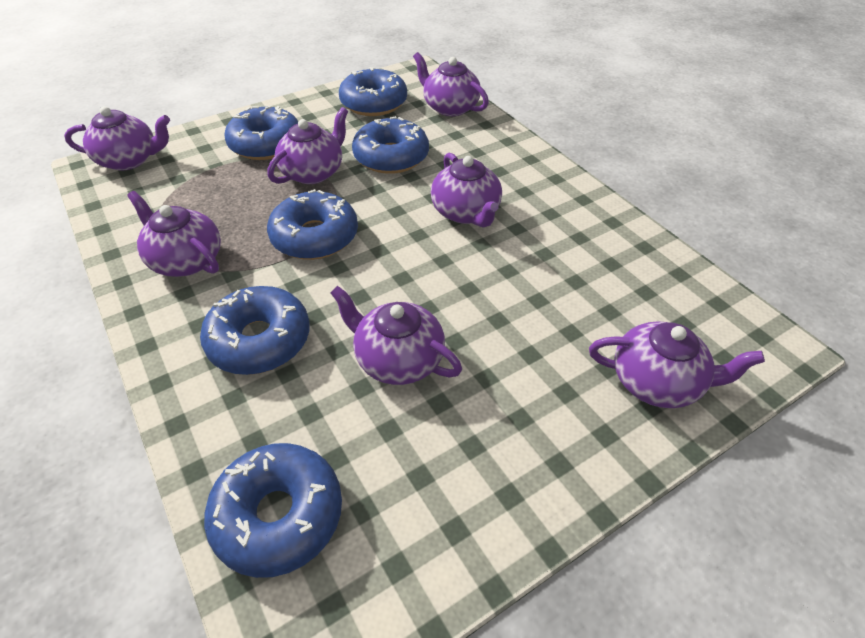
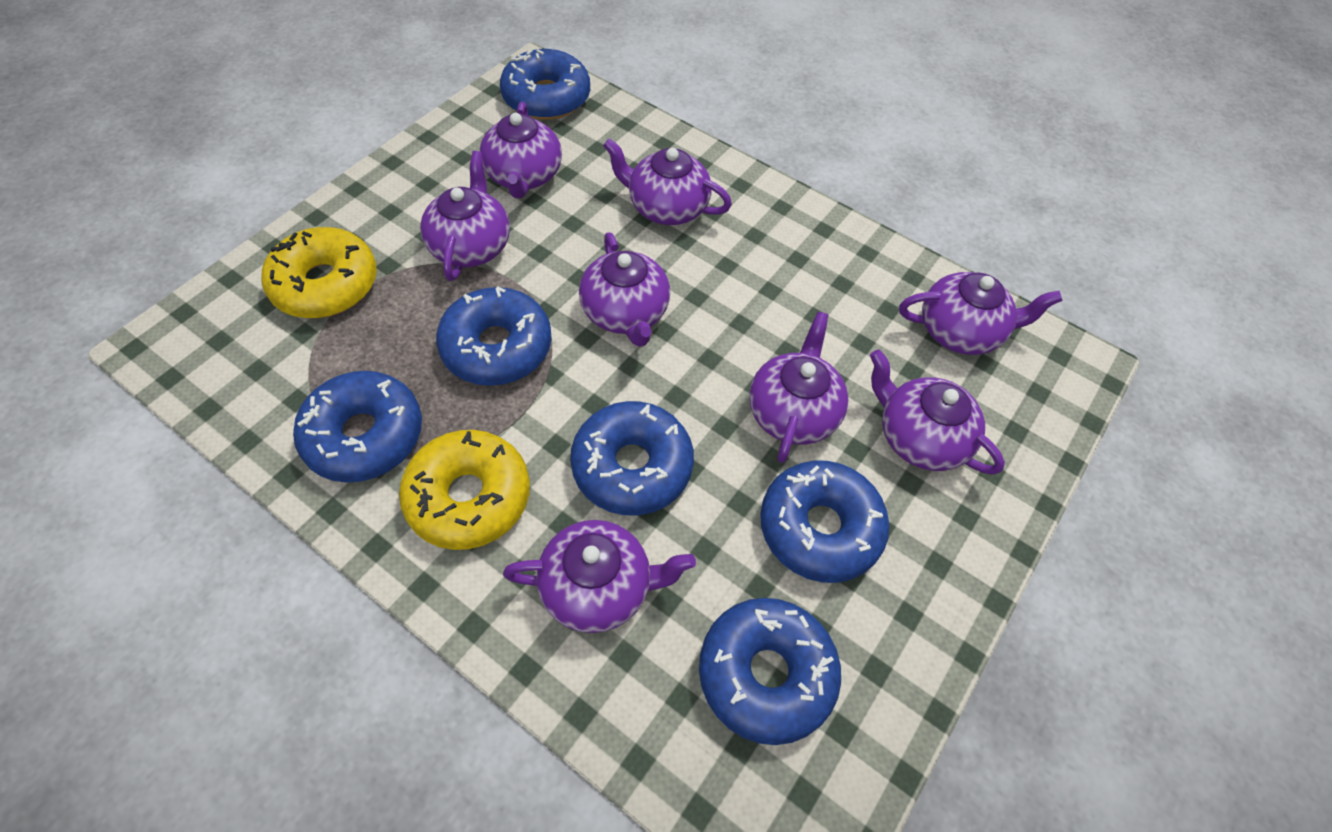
purple teapot: [64,106,170,170] [127,191,221,277] [268,107,348,184] [330,286,462,385] [413,52,489,116] [431,152,502,227] [589,321,765,408] = 7 -> [420,151,510,281] [480,102,562,198] [503,520,696,633] [579,233,670,347] [603,138,732,225] [749,312,849,463] [870,349,1005,475] [899,272,1063,355] = 8
yellow donut: none = 0 -> [262,227,377,318] [399,430,530,550] = 2

